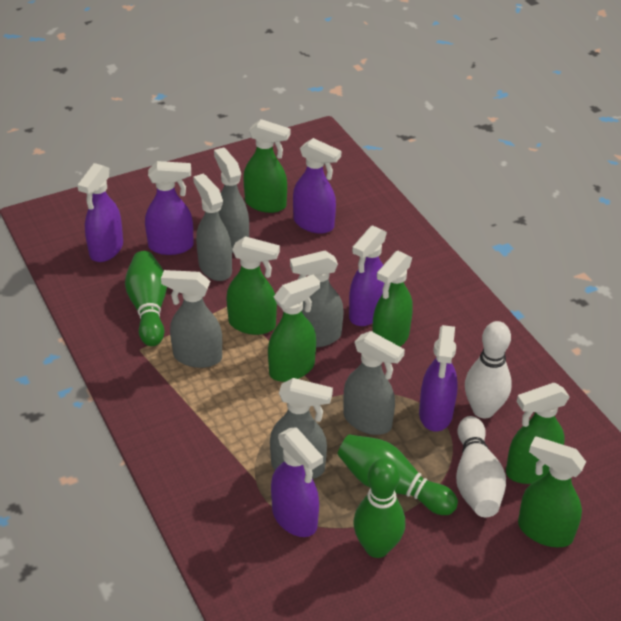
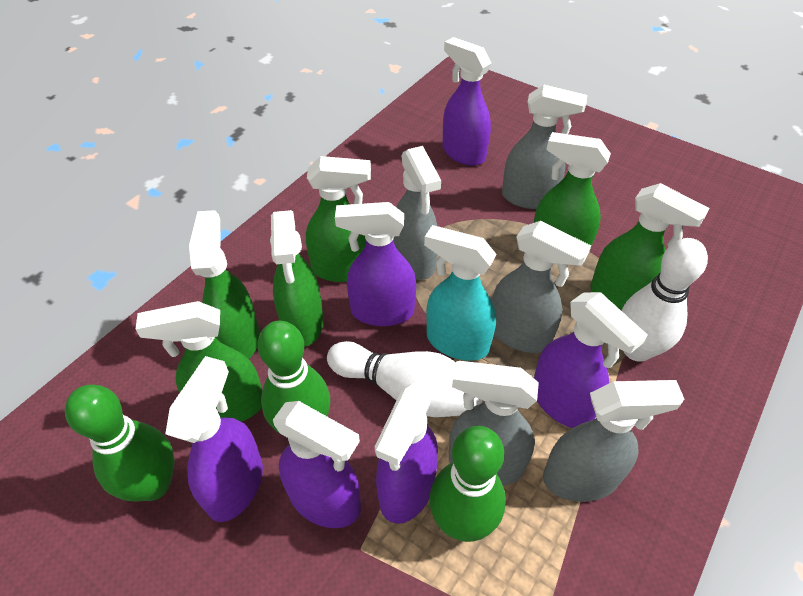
grey spray bottle: [161,270,222,368] [193,174,232,281] [214,147,249,253] [270,378,333,479] [290,251,344,348] [343,331,405,435] = 6 -> [393,146,441,280] [449,361,539,486] [492,221,591,353] [502,85,587,209] [543,380,684,502] = 5
turquoise spray bottle: none = 0 -> [424,225,497,361] = 1

